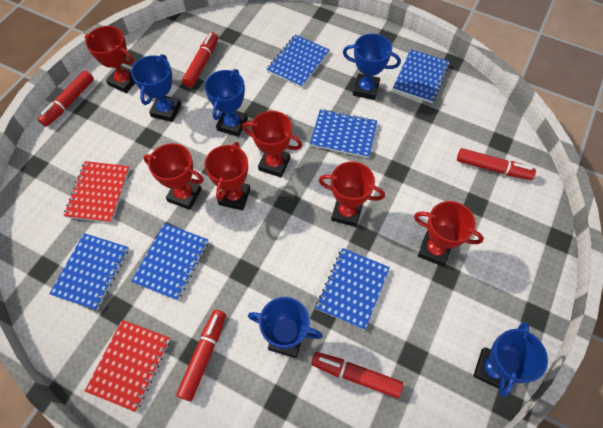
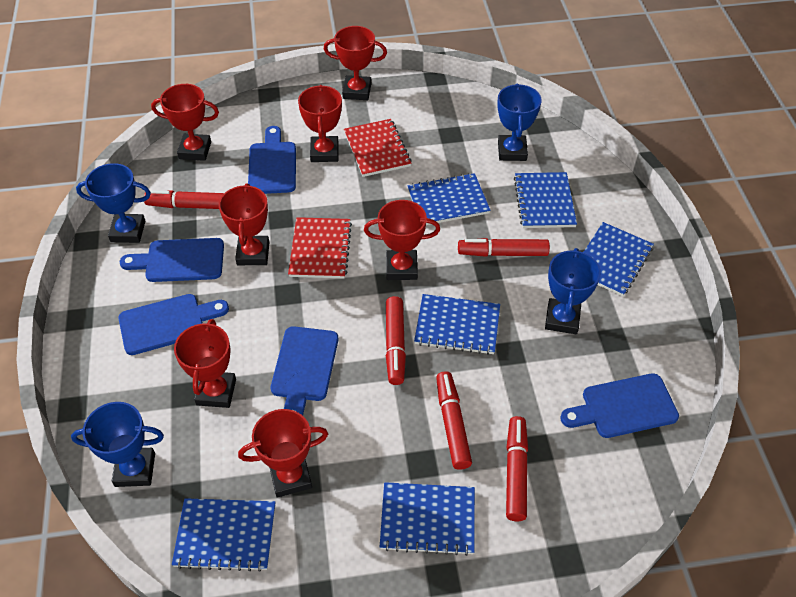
blue cutting board: none = 0 -> [118,294,229,355] [120,238,224,282] [248,126,296,194] [271,326,338,416] [560,373,679,438] = 5
blue trophy: [131,54,181,122] [205,69,248,137] [248,297,323,358] [343,33,401,100] [473,322,548,397] = 5 -> [71,402,164,487] [76,163,151,243] [497,84,542,161] [545,248,601,334] = 4
red trophy: [85,26,135,93] [143,143,204,210] [205,142,250,210] [242,111,302,177] [319,161,385,227] [414,201,484,267] = 6 -> [151,84,219,161] [174,319,236,408] [219,183,270,265] [238,409,328,498] [298,85,342,162] [324,26,387,100] [364,200,440,280] = 7

